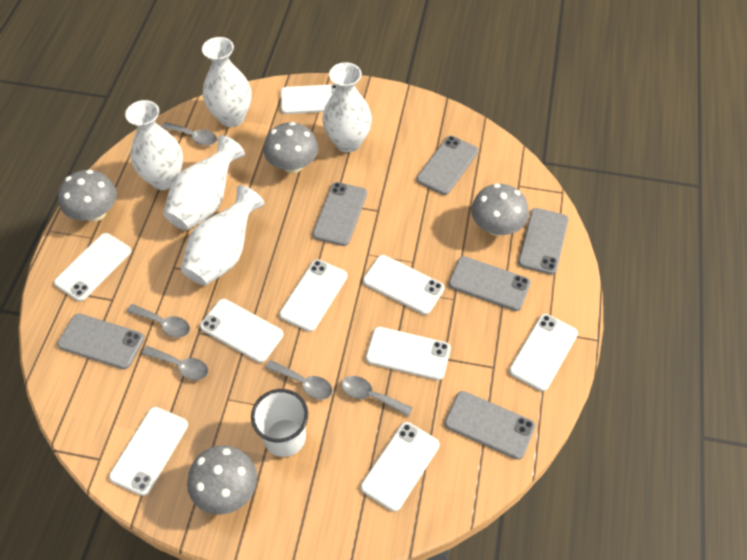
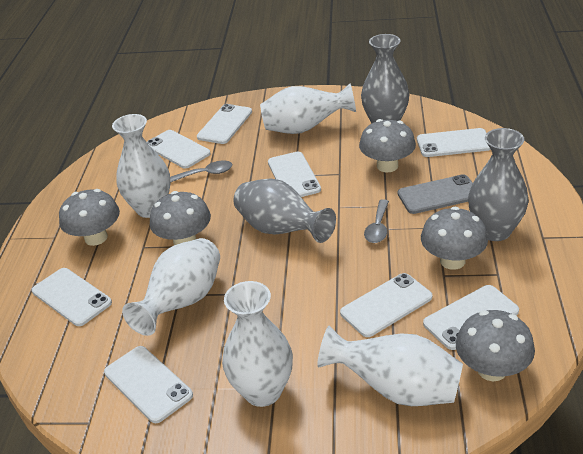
grey mushroom: [58,170,117,222] [187,445,257,515] [264,122,318,173] [471,184,529,236] = 4 -> [59,189,120,246] [150,191,211,245] [359,119,416,172] [421,207,488,270] [456,310,535,381] = 5
grey phone: [57,313,144,369] [313,182,367,246] [417,136,478,195] [445,391,535,460] [449,256,531,311] [518,208,569,275] = 6 -> [398,174,473,214] = 1
grey spoon: [127,304,190,338] [142,346,208,380] [161,122,217,146] [265,360,333,400] [341,376,413,417] = 5 -> [170,161,232,183] [364,199,389,243] = 2
grey vase: none = 0 -> [233,178,336,243] [361,34,410,124] [468,128,529,241] = 3
white cup: [251,389,308,457] = 1 -> none = 0
white phone: [54,233,131,301] [109,407,188,496] [200,299,283,363] [279,259,347,332] [281,84,337,114] [361,422,440,512] [363,255,444,315] [366,327,451,380] [509,314,578,391] = 9 -> [32,268,112,326] [104,346,193,423] [147,130,211,169] [197,104,252,144] [268,152,321,197] [340,273,432,337] [417,128,491,157] [423,285,519,350] = 8

